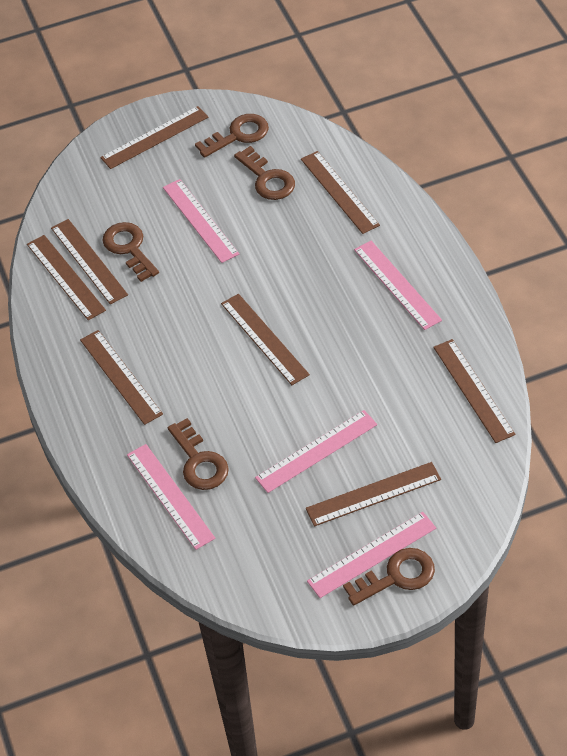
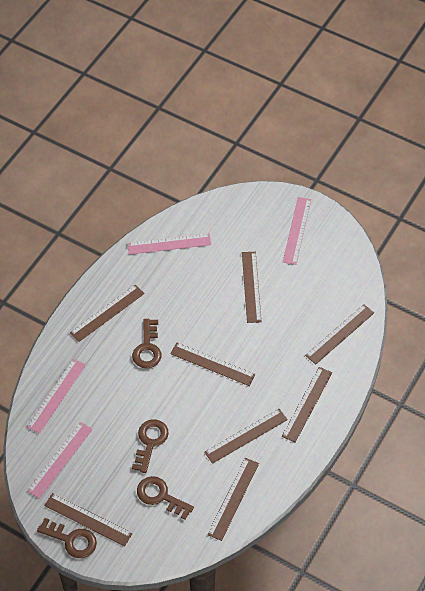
brown key: [102,222,159,282] [168,418,229,490] [195,114,269,158] [234,146,295,200] [343,548,435,606] = 5 -> [37,518,97,558] [132,319,161,368] [132,419,169,473] [137,476,194,519] = 4
pink ruler: [127,444,215,550] [163,179,239,263] [255,410,377,493] [307,512,436,598] [354,241,442,330] = 5 -> [27,359,86,434] [27,422,93,499] [128,233,211,255] [283,197,311,265] = 4

